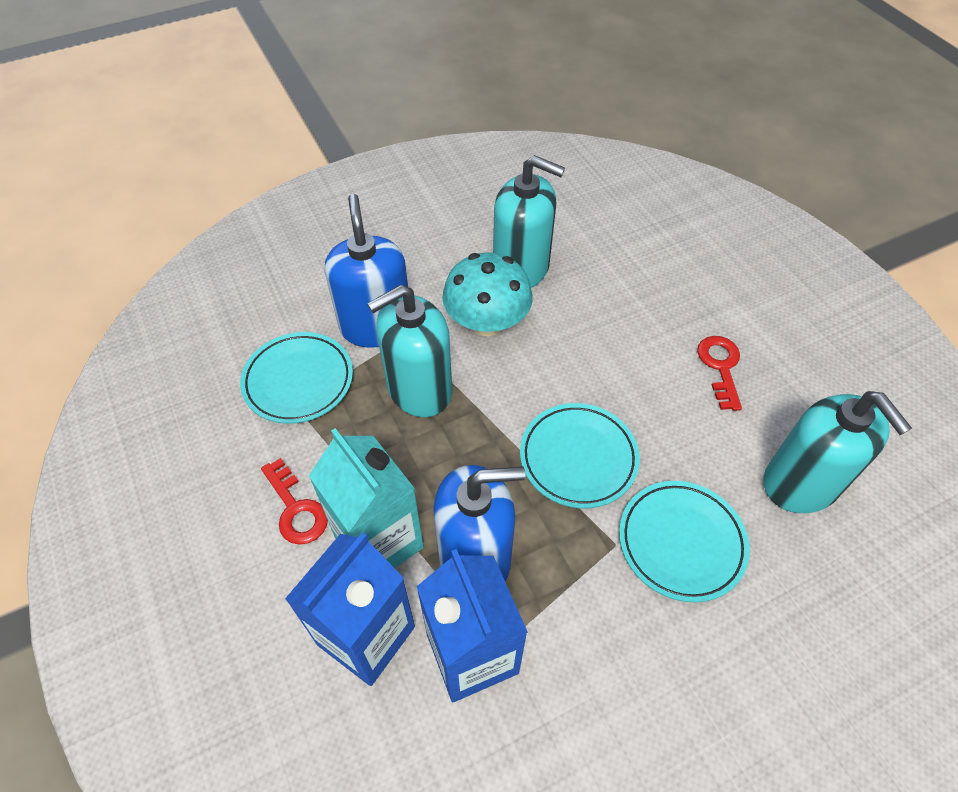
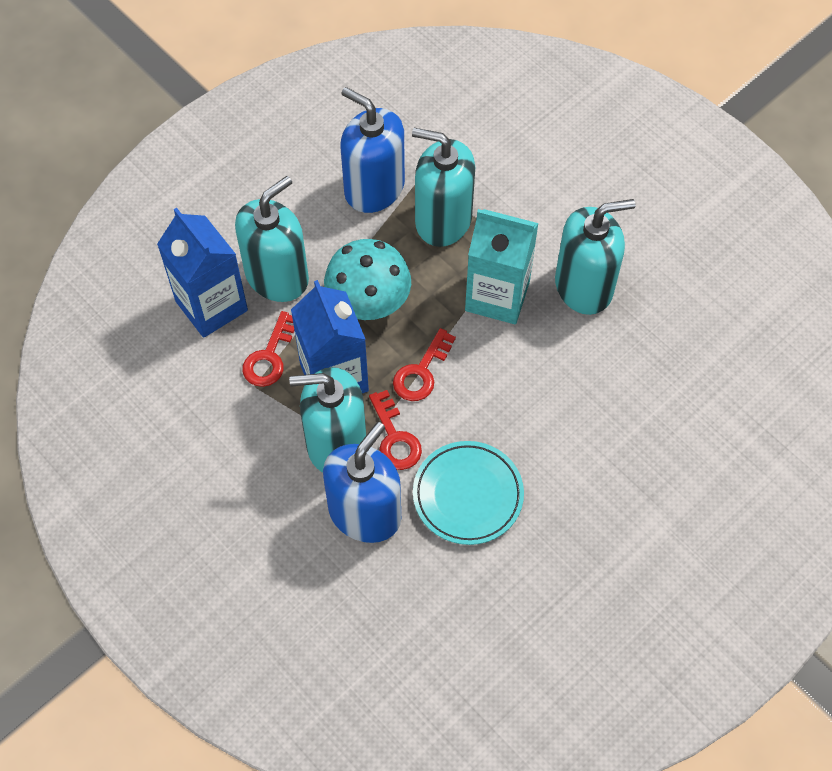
red key: [261,458,328,545] [697,336,742,411] = 2 -> [243,311,294,387] [369,390,422,470] [393,328,456,401] = 3
turquoise plate: [240,332,353,424] [520,403,640,508] [619,481,750,602] = 3 -> [413,441,524,545] = 1
turquoise soap dispenser: [367,285,452,418] [493,155,565,288] [764,391,912,513] = 3 -> [235,176,309,302] [289,367,366,473] [412,128,475,247] [555,199,635,315] = 4

